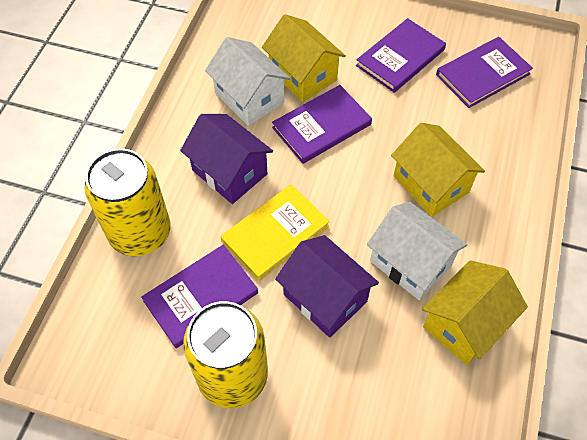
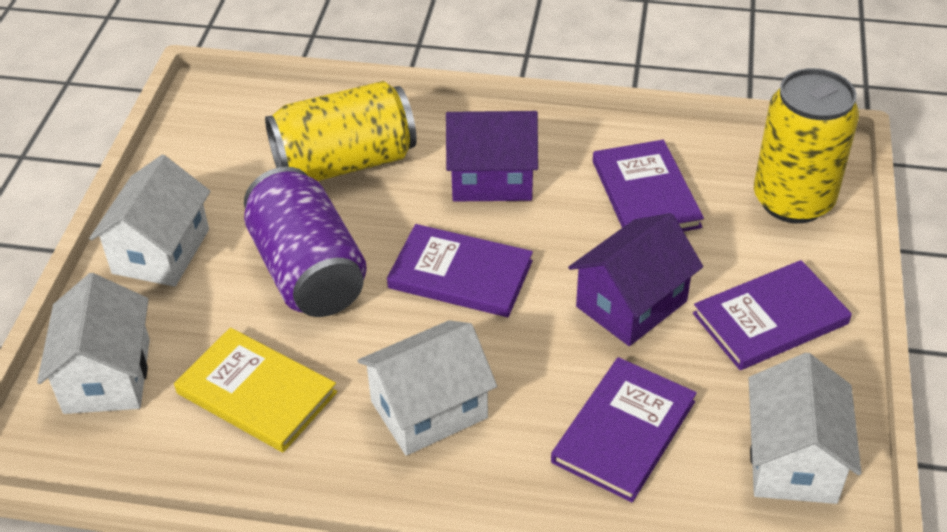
purple can: none = 0 -> [244,167,367,317] = 1
white house: [205,37,291,126] [367,202,467,300] = 2 -> [37,273,150,414] [89,155,211,287] [358,320,497,456] [749,352,861,504] = 4
yellow house: [262,14,346,102] [391,123,485,217] [422,260,528,365] = 3 -> none = 0

